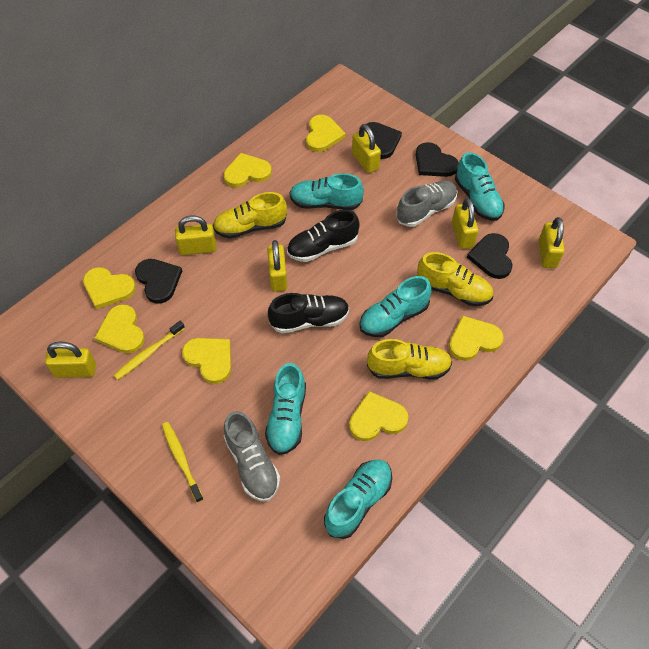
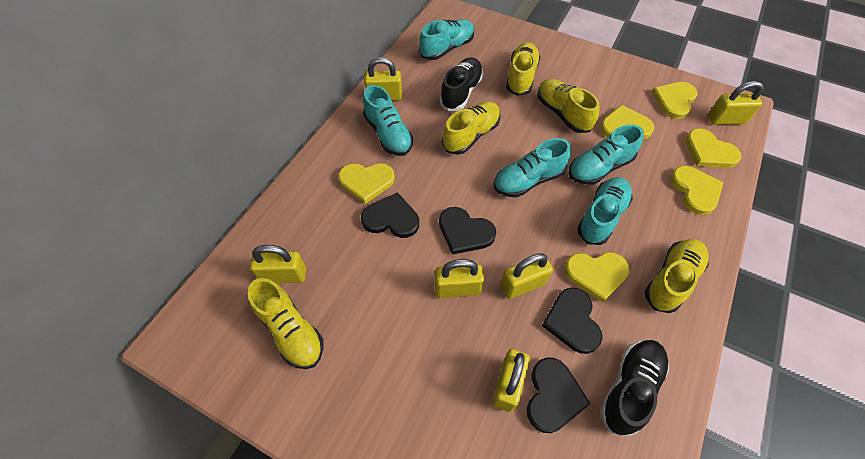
grey shoe: [224,411,280,501] [396,180,457,227] = 2 -> none = 0
yellow heart: [83,267,136,309] [94,304,145,353] [182,338,231,384] [224,153,272,188] [306,115,346,152] [349,391,408,441] [449,316,504,361] = 7 -> [338,163,395,204] [564,252,629,302] [600,105,655,139] [651,82,698,119] [670,166,724,215] [686,128,741,168] = 6
yellow shoe: [213,192,287,239] [367,339,452,379] [417,252,493,306] = 3 -> [248,278,323,369] [442,101,501,155] [506,42,540,96] [537,79,600,133] [645,239,709,313] = 5
yellow toothbrush: [114,321,185,380] [162,422,203,503] = 2 -> none = 0

